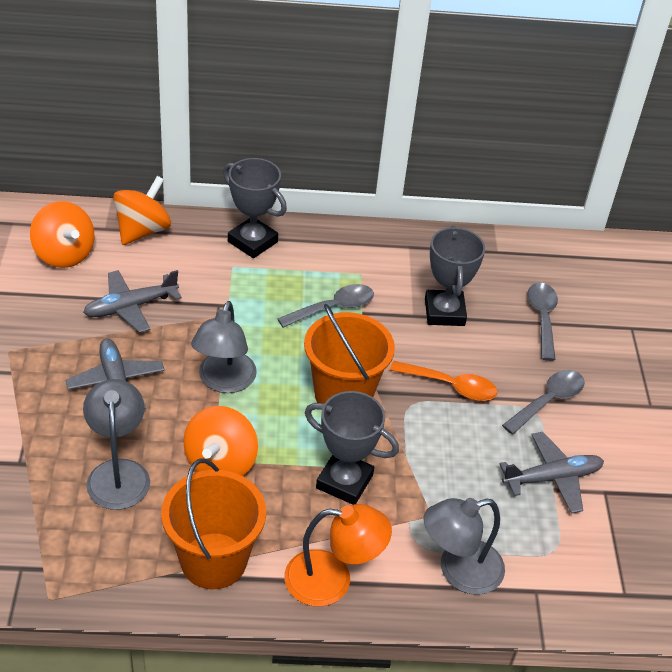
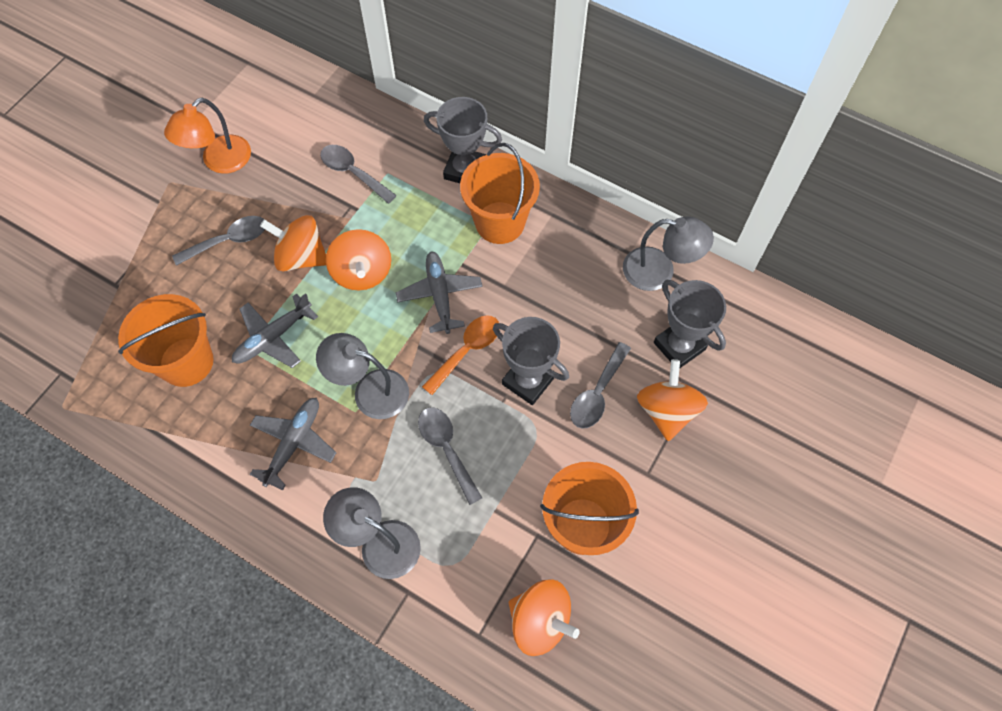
grey spoon: [277,284,374,328] [502,370,585,435] [527,282,558,361] = 3 -> [172,216,265,266] [320,145,397,204] [418,407,482,505] [570,342,631,429] = 4
orange bucket: [161,459,266,589] [304,304,395,404] = 2 -> [118,294,214,387] [460,143,540,244] [540,462,639,555] = 3
orange spinning top: [30,201,94,268] [113,176,171,245] [183,406,258,476] = 3 -> [260,215,326,271] [326,229,391,290] [509,579,580,656] [637,359,708,441] = 4

